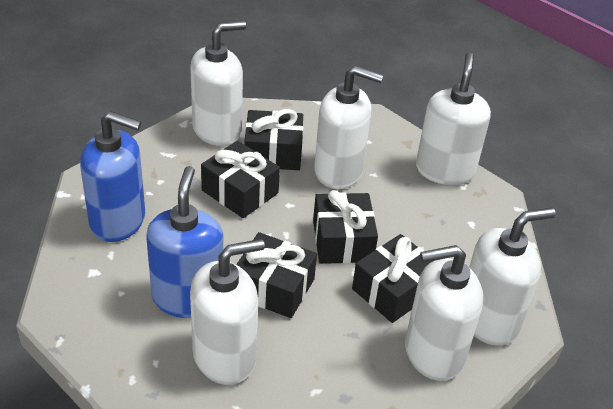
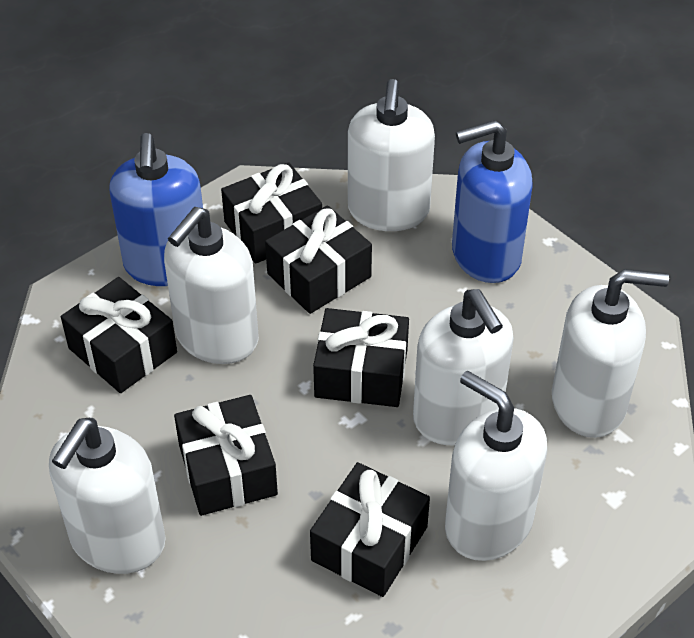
black gift: [201,141,280,218] [236,232,317,318] [244,109,303,170] [313,190,378,264] [352,234,433,323] = 5 -> [61,277,177,393] [174,395,278,516] [221,162,322,264] [265,205,372,314] [310,462,430,597] [313,308,409,407] = 6

